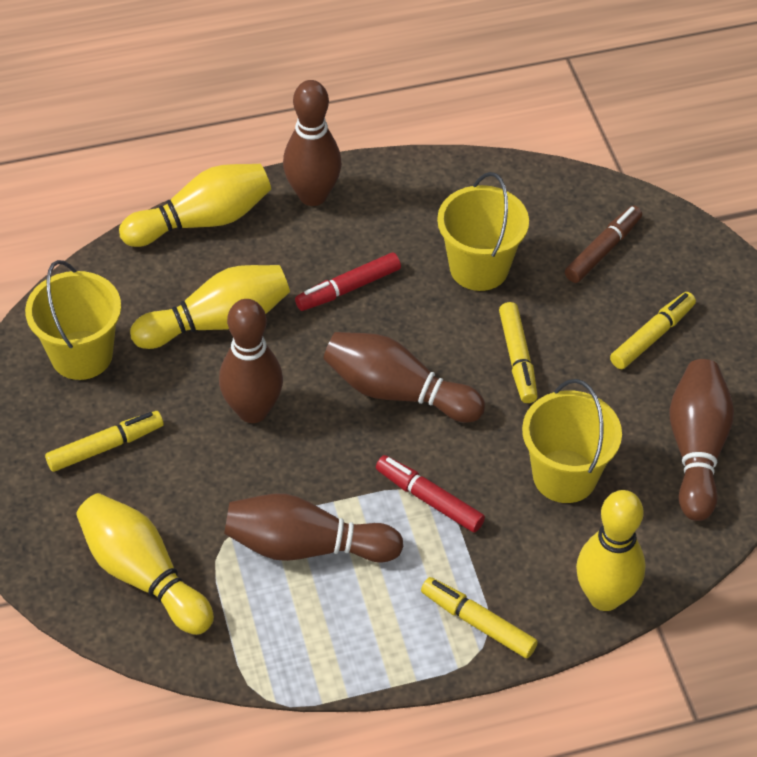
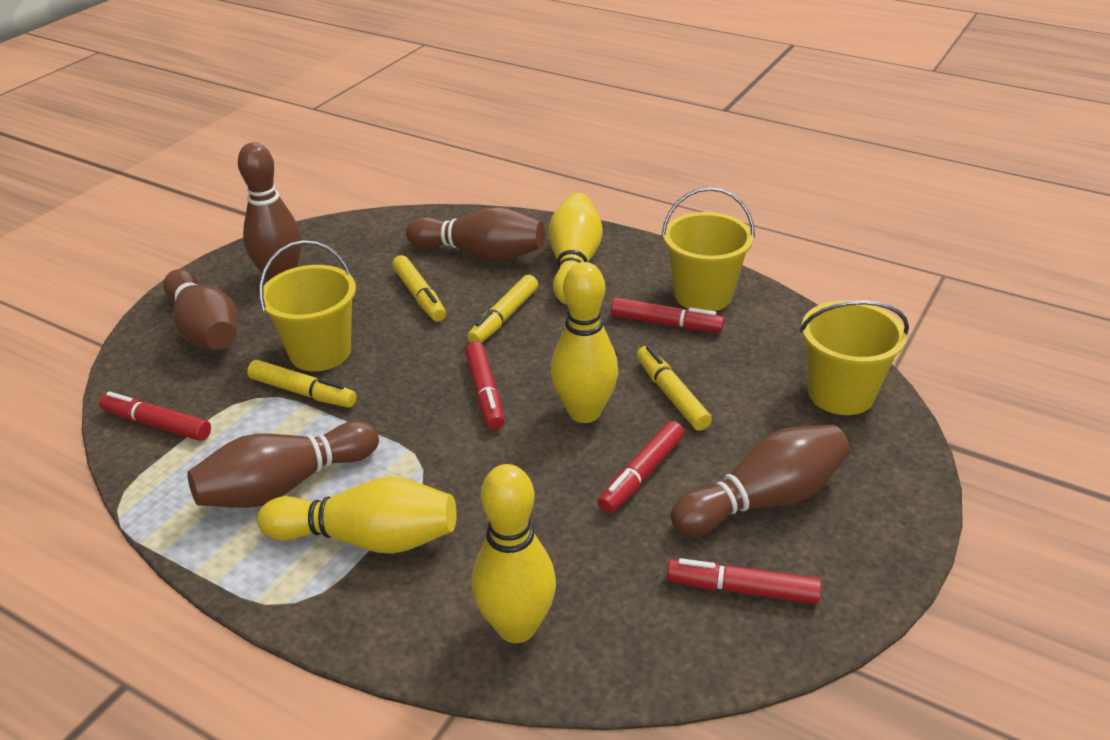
brown marker: [565,206,642,283] = 1 -> none = 0
red marker: [295,252,401,311] [376,455,485,532] = 2 -> [99,391,211,441] [465,341,505,430] [598,421,684,514] [611,298,724,332] [667,558,822,604] = 5

